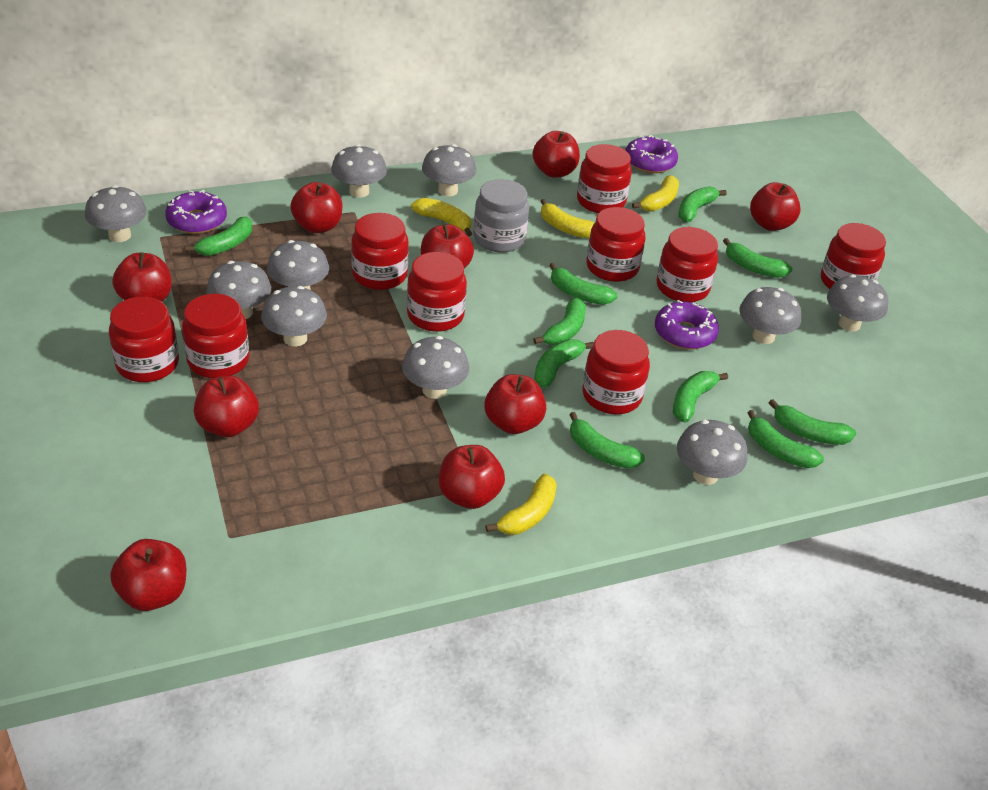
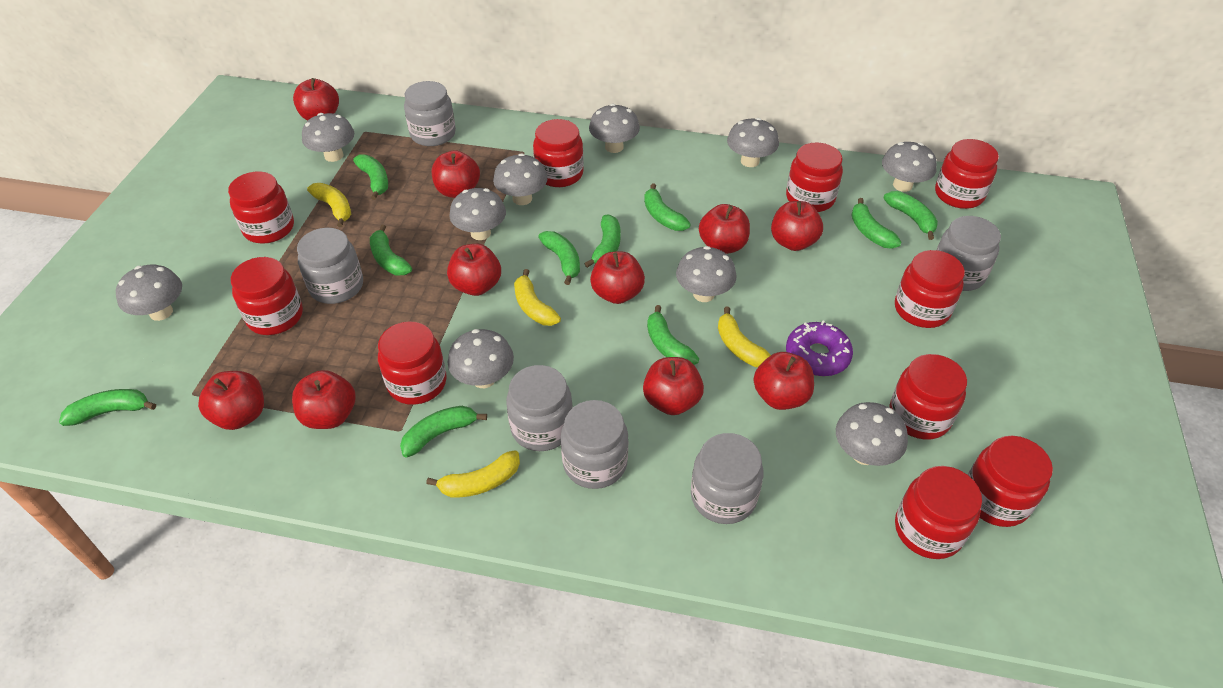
grey jar: [473,179,529,252] = 1 -> [297,228,363,304] [404,81,456,146] [506,365,573,451] [561,400,628,489] [691,433,764,524] [937,216,1001,291] = 6
purple donut: [165,190,227,234] [625,135,678,173] [655,300,719,350] = 3 -> [786,320,853,376] = 1
red apple: [110,539,186,611] [112,252,172,302] [194,376,259,437] [290,182,342,233] [421,224,474,268] [439,445,505,509] [484,374,546,434] [533,131,580,178] [750,182,801,231] = 9 -> [198,371,264,430] [292,370,356,429] [293,78,339,121] [432,150,480,198] [447,244,501,296] [590,252,645,304] [643,357,704,415] [699,204,750,254] [754,352,814,410] [771,201,823,251] = 10
red jar: [109,297,179,382] [182,294,249,378] [351,213,409,290] [407,252,467,332] [577,144,632,213] [582,330,650,414] [586,207,645,282] [656,227,718,302] [821,223,886,289] = 9 -> [228,172,294,244] [231,257,303,335] [378,321,447,405] [533,119,584,187] [786,143,843,212] [889,354,967,440] [895,250,965,328] [895,466,982,559] [935,139,999,209] [968,436,1053,527] = 10

